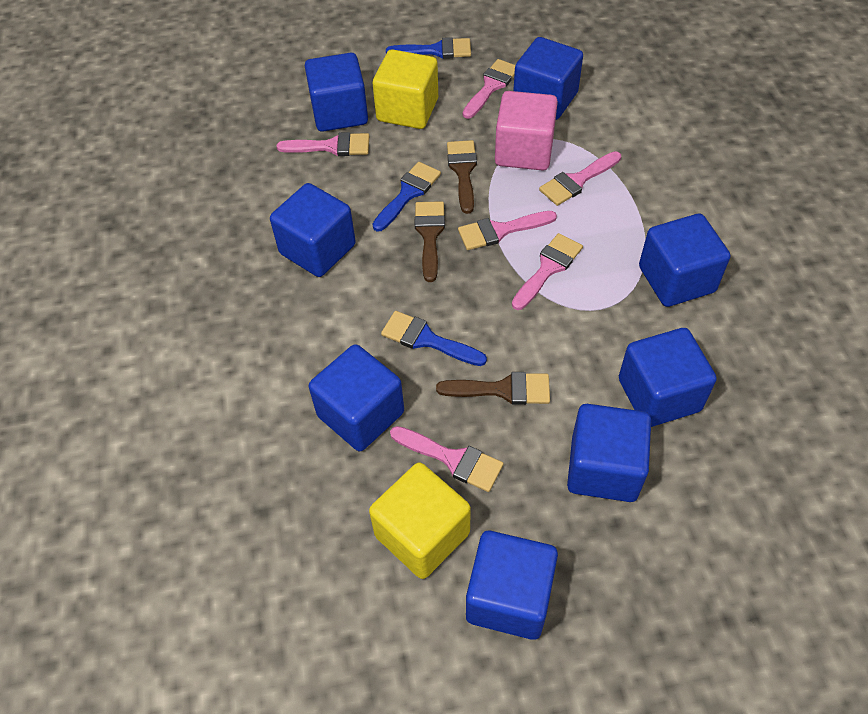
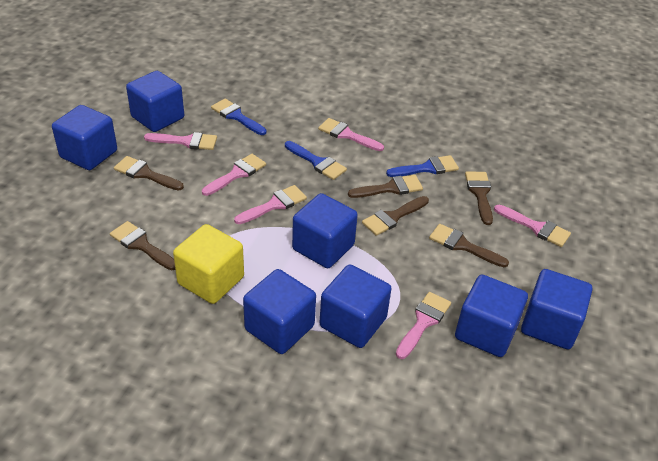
blue cube: [270,183,356,277] [305,53,368,132] [309,344,404,451] [466,531,558,640] [513,37,583,120] [567,404,651,502] [619,328,717,427] [639,213,730,307] = 8 -> [52,105,117,170] [126,71,184,132] [243,269,316,354] [292,193,358,268] [319,265,392,348] [455,275,528,357] [521,269,592,349] = 7
brown brush: [415,201,445,282] [436,372,550,405] [447,140,477,214] = 3 -> [110,221,175,270] [114,156,184,191] [348,175,423,198] [362,196,429,236] [429,224,509,267] [465,171,493,225] = 6
pink cube: [495,91,558,170] = 1 -> none = 0
yellow cube: [369,462,471,579] [373,49,438,129] = 2 -> [173,224,244,304] = 1

